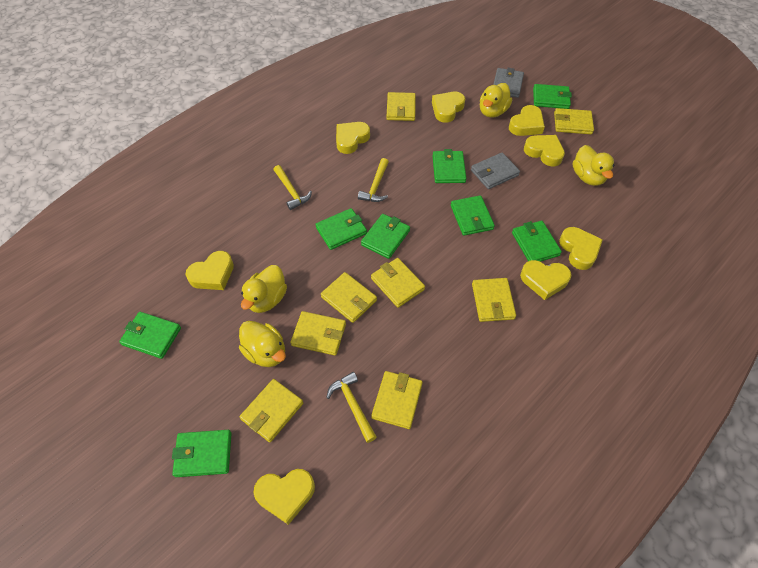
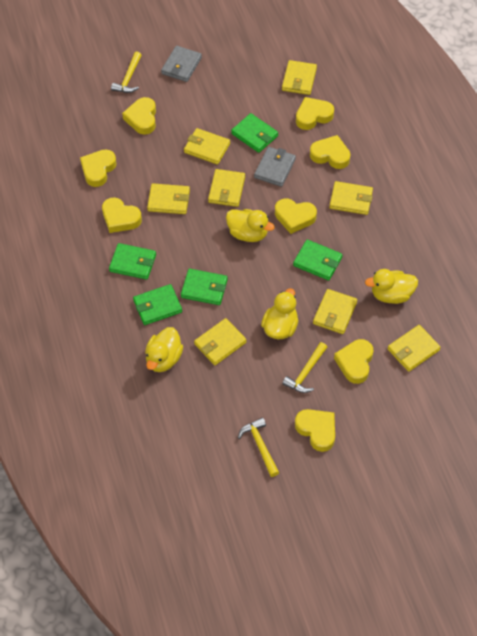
green wallet: [119,312,181,359] [172,430,232,477] [315,208,367,250] [361,214,410,259] [432,149,467,183] [451,195,495,236] [512,221,562,262] [533,84,572,109] = 8 -> [109,243,156,280] [133,284,182,325] [181,269,228,305] [231,113,278,153] [293,240,342,281] = 5

